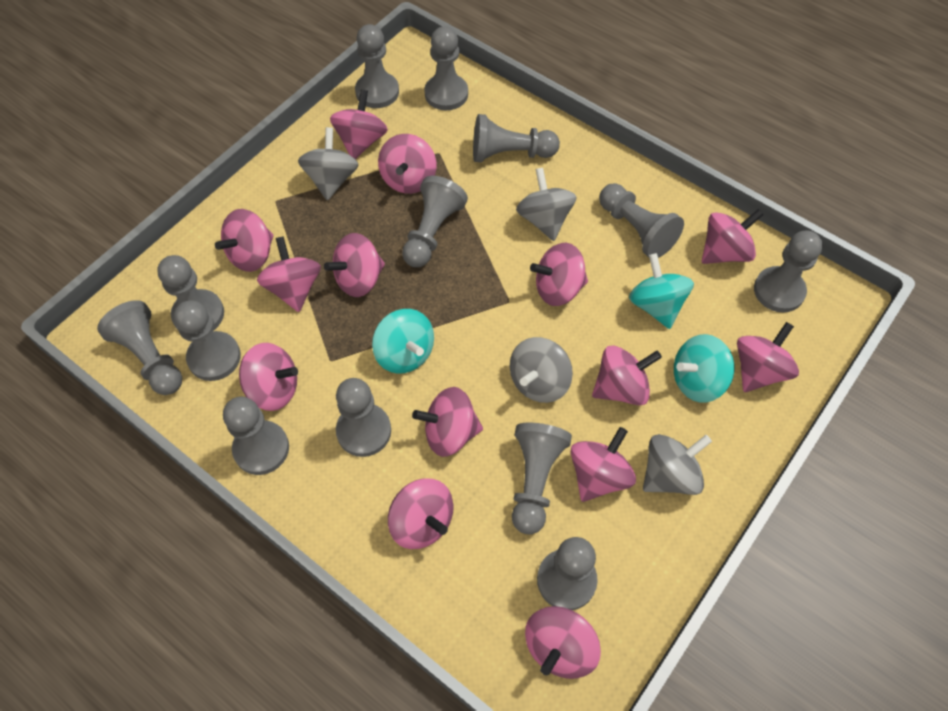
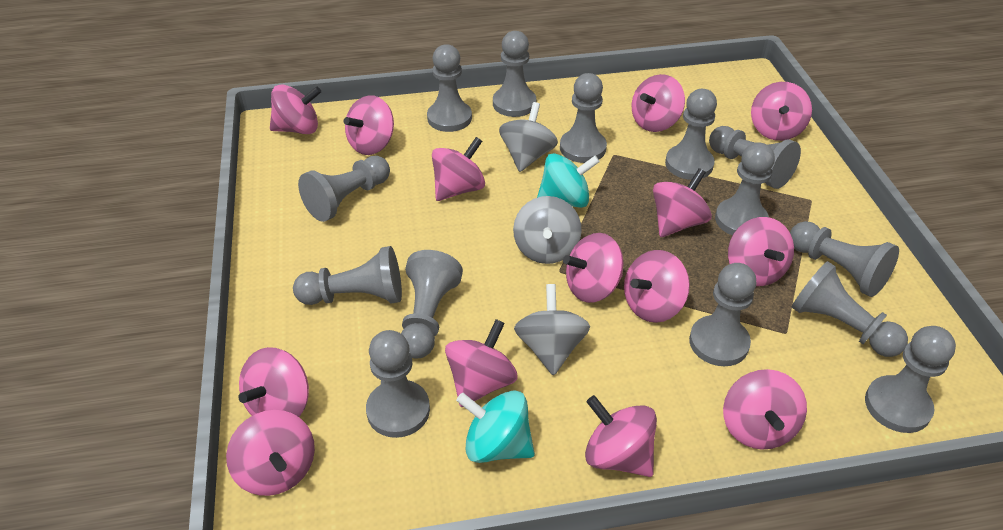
grey pawn: [97,300,182,395] [157,255,224,331] [173,300,241,381] [223,397,289,475] [336,378,391,457] [355,24,399,108] [402,176,468,267] [424,26,468,110] [473,114,560,162] [512,423,572,534] [537,537,598,610] [599,183,684,258] [754,231,823,313] = 13 -> [293,246,402,305] [298,156,390,222] [366,330,430,438] [401,250,463,358] [427,44,472,132] [493,31,536,117] [560,73,607,163] [665,89,717,180] [689,263,757,366] [709,126,801,189] [715,142,775,236] [790,221,899,297] [792,261,908,357] [865,326,956,433] = 14
grey spinning top: [298,127,359,201] [510,337,573,403] [516,168,577,241] [643,434,712,495] = 4 -> [499,102,558,172] [513,196,582,264] [514,284,590,376] = 3
turquoise spinning top: [372,309,434,374] [629,253,694,329] [674,334,734,403] = 3 -> [456,391,535,463] [537,153,600,208] = 2

